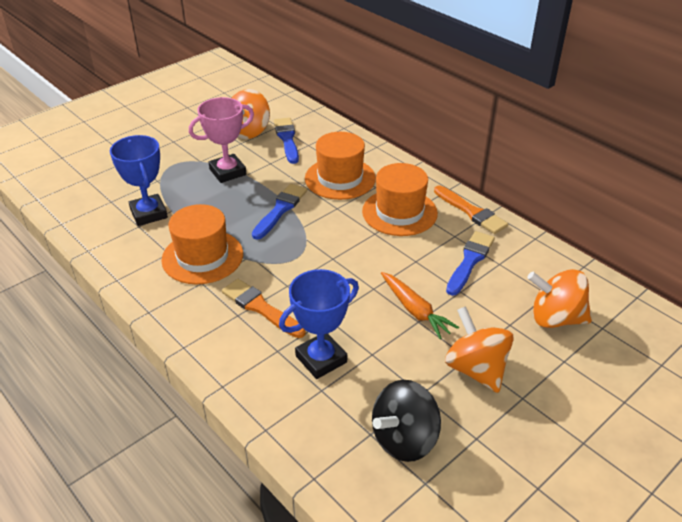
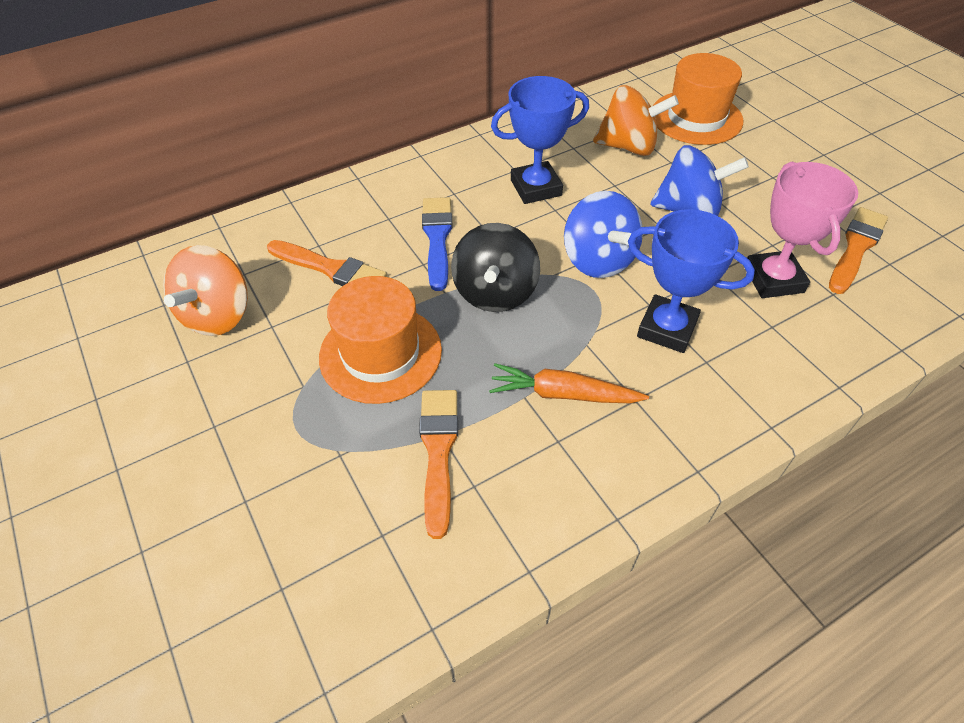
blue brush: [252,184,307,240] [274,118,299,164] [446,231,495,296] = 3 -> [422,197,453,291] = 1
blue spinning top: none = 0 -> [564,191,643,278] [650,145,749,216] = 2
orange brush: [222,279,306,338] [434,186,508,234] = 2 -> [267,240,387,286] [419,390,458,539] [829,207,888,294] = 3
orange hat: [162,204,243,284] [305,132,376,200] [362,163,438,236] = 3 -> [319,276,442,404] [653,53,743,145] = 2
orange spinning top: [232,89,270,139] [445,306,514,393] [527,269,592,328] = 3 -> [163,245,248,336] [593,85,679,156] = 2

